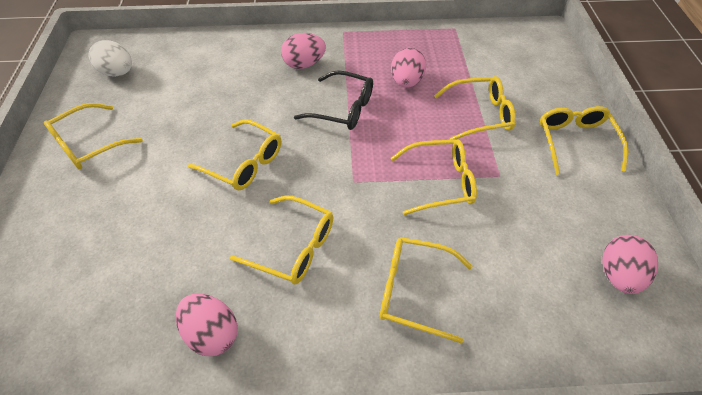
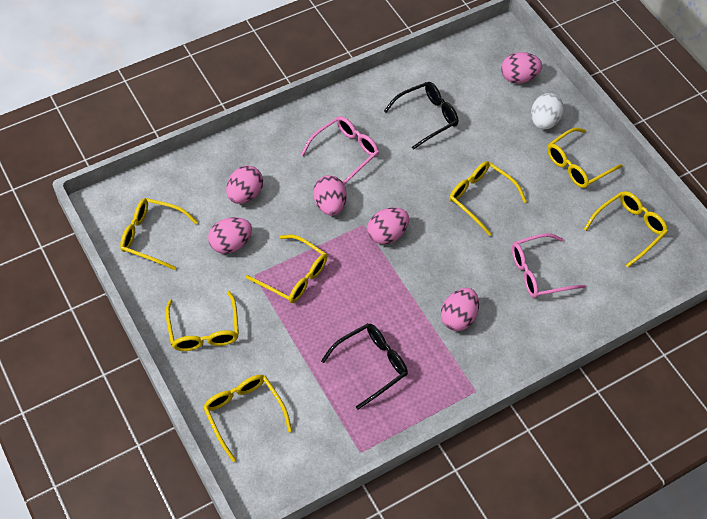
black glasses: [294,70,373,130] = 1 -> [321,323,408,409] [384,82,458,150] = 2
pink egg: [176,294,238,356] [281,33,326,69] [391,48,426,88] [602,235,658,294] = 4 -> [208,217,252,254] [226,165,263,204] [313,175,347,216] [367,208,409,244] [441,288,479,331] [501,52,542,84] = 6
pink glasses: none = 0 -> [301,116,379,185] [512,233,586,298] = 2

